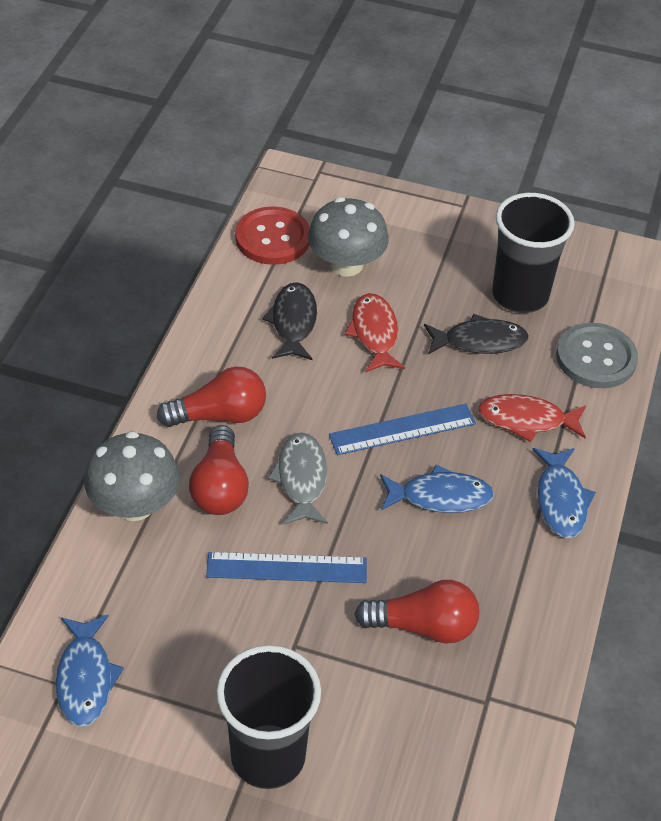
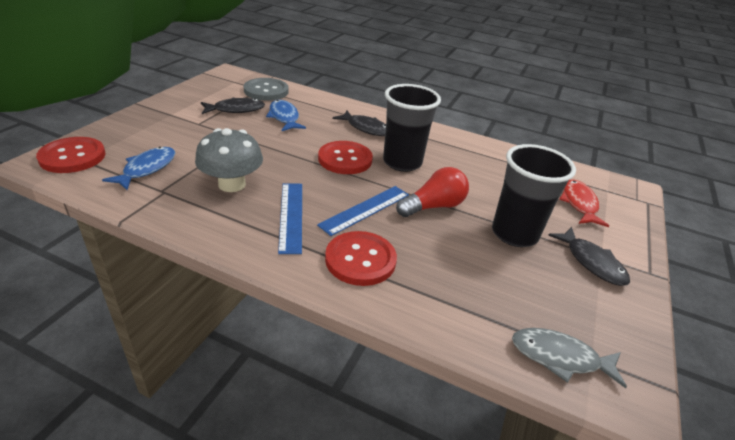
black fish: [262,282,317,360] [424,314,529,355] = 2 -> [201,98,265,114] [333,111,386,136] [548,227,630,286] = 3
blue fish: [56,615,124,727] [380,465,494,513] [532,448,596,538] = 3 -> [102,147,175,190] [266,100,306,131] = 2
grey mushroom: [84,431,180,521] [308,197,389,277] = 2 -> [195,128,263,192] = 1
red button: [235,206,310,265] = 1 -> [36,137,105,173] [318,141,373,174] [325,231,397,286] = 3
red fish: [345,293,405,373] [478,394,586,442] = 2 -> [559,180,609,227] = 1
red light bulb: [157,367,266,427] [189,425,249,515] [354,580,480,644] = 3 -> [396,167,469,217] = 1

